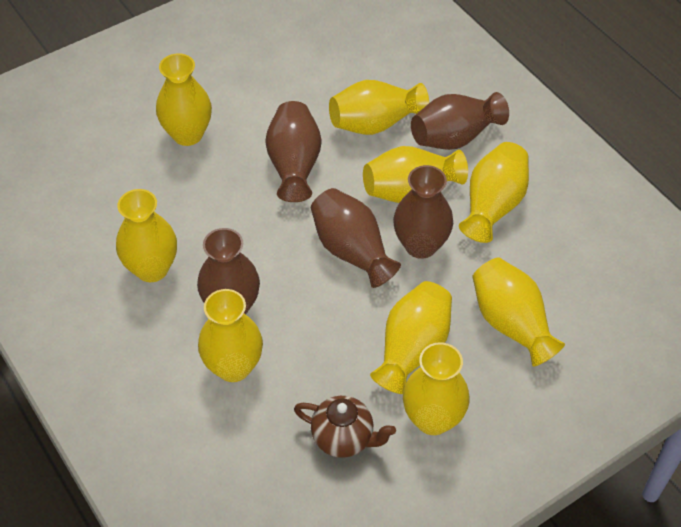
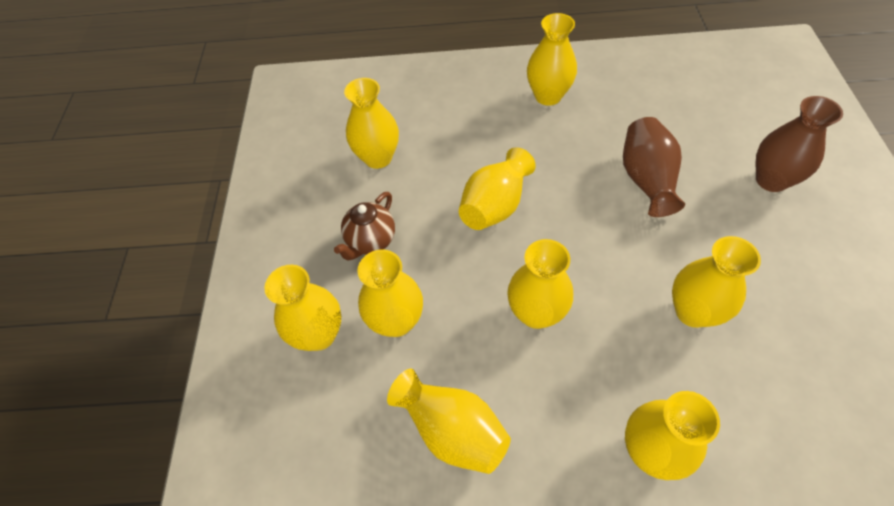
brown vase: [197,228,260,314] [265,101,322,202] [311,188,401,288] [393,165,453,259] [411,92,509,150] = 5 -> [623,117,685,217] [756,96,843,192] = 2

